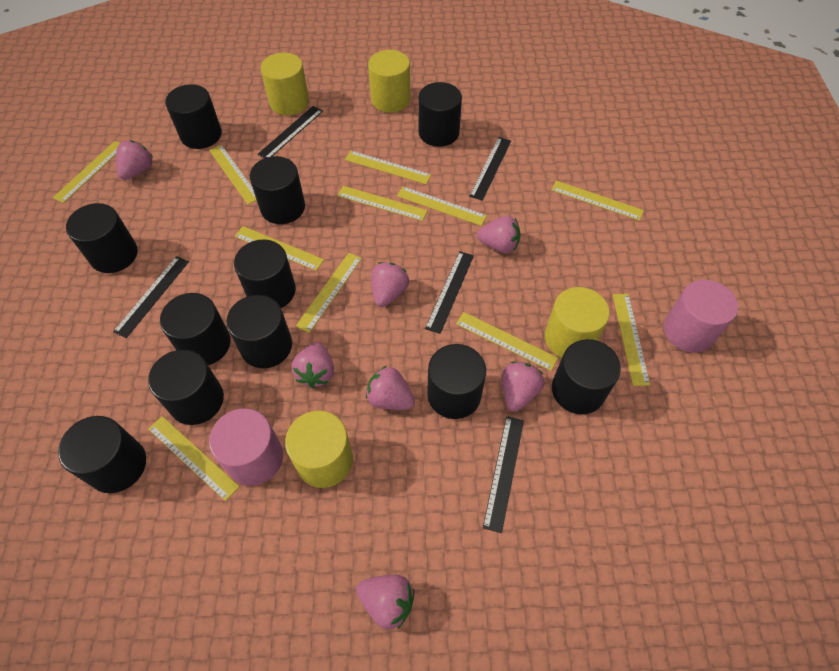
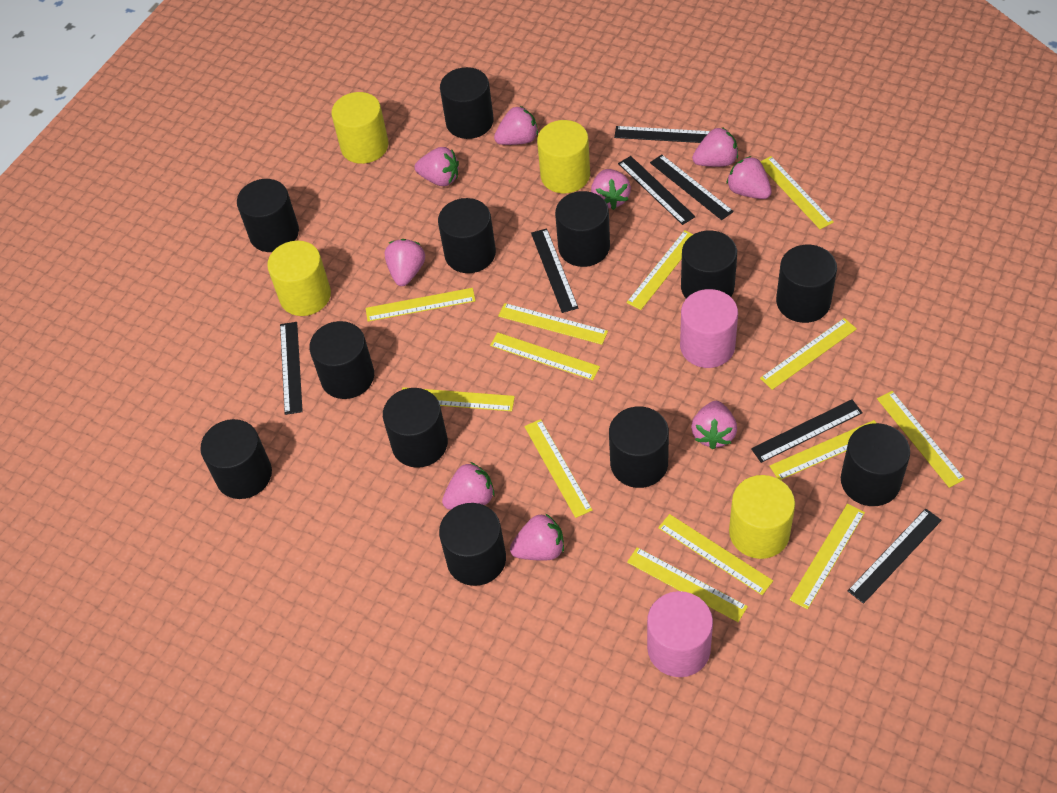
black cylinder: [58,416,146,493] [66,203,138,273] [148,350,224,425] [160,293,231,365] [165,84,222,149] [226,295,292,368] [234,239,296,308] [250,156,305,224] [418,82,462,147] [427,344,486,419] [552,339,621,414] = 11 -> [200,419,272,499] [237,179,299,252] [309,321,374,399] [383,388,448,468] [438,198,496,273] [439,503,506,586] [440,67,494,139] [555,191,610,267] [609,406,669,488] [681,231,737,299] [776,245,837,323] [841,423,910,506] = 12
black ruler: [113,256,189,338] [257,106,323,158] [425,251,474,334] [469,137,511,201] [483,416,524,533] = 5 -> [280,322,303,415] [531,228,578,313] [614,126,710,143] [618,156,696,225] [650,154,734,220] [751,399,863,463] [848,508,942,604] = 7
pink strawberry: [116,140,153,180] [291,342,334,388] [356,575,415,629] [366,366,415,410] [371,262,409,307] [477,216,521,253] [502,362,544,412] = 7 -> [385,239,425,286] [414,147,459,186] [442,462,495,510] [494,106,538,145] [510,513,564,561] [591,169,631,210] [691,401,737,449] [692,127,738,167] [726,156,772,199] = 9
yellow ruler: [53,141,120,203] [148,416,240,501] [209,145,257,205] [234,226,324,271] [296,253,362,333] [337,186,428,221] [345,151,431,184] [397,186,487,226] [456,312,558,371] [551,181,644,221] [613,294,650,386] = 11 -> [366,288,475,322] [402,387,515,411] [490,332,600,380] [498,303,608,345] [524,419,592,518] [626,230,693,310] [627,547,748,622] [658,514,773,595] [760,156,834,229] [760,318,857,390] [770,420,876,480] [790,504,865,610] [877,391,965,488] = 13

